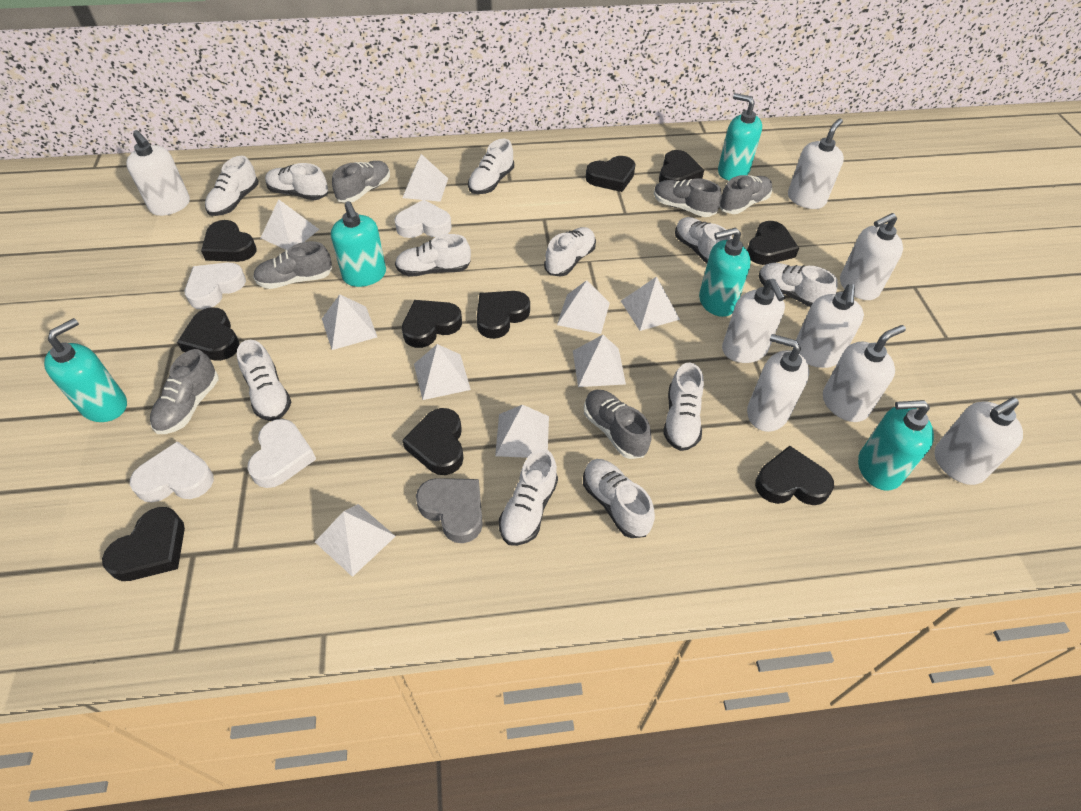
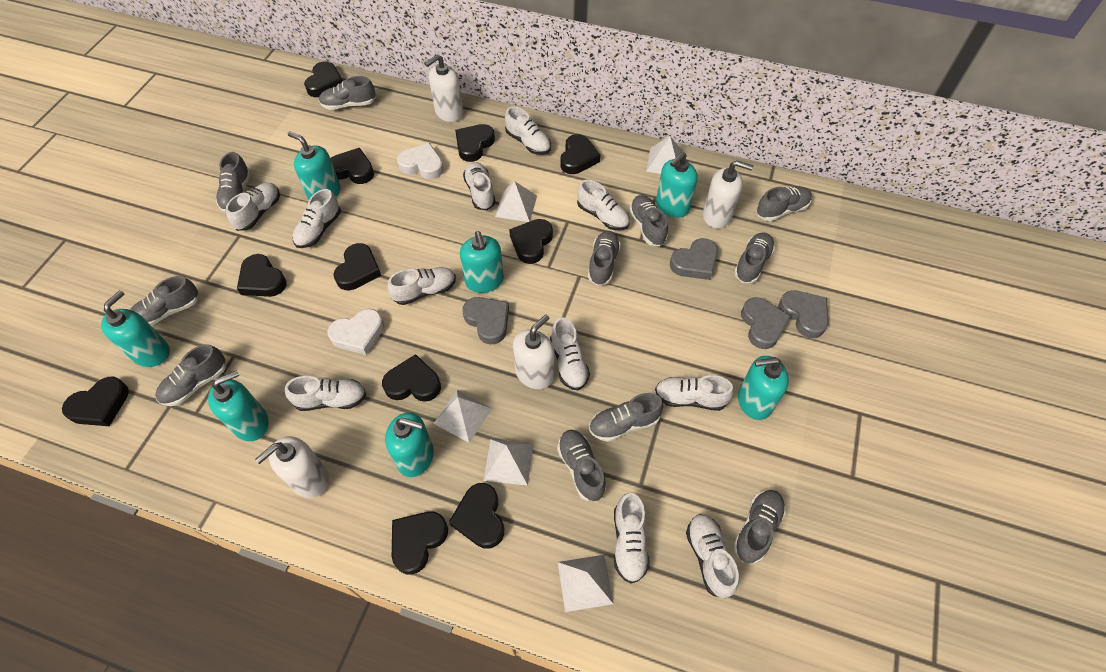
black heart: [102,507,185,581] [177,307,239,361] [201,220,256,262] [402,300,462,348] [402,408,464,475] [477,291,530,339] [586,156,635,192] [659,150,704,182] [747,221,799,265] [755,446,834,505] = 10 -> [62,377,129,426] [237,254,287,297] [304,61,343,97] [330,148,374,184] [333,243,382,290] [382,354,441,402] [392,512,448,575] [449,483,504,549] [455,124,495,162] [509,219,553,264] [560,134,600,174] = 11
grey heart: [416,478,483,543] = 1 -> [462,297,509,344] [670,238,718,280] [741,297,791,349] [778,290,828,338] = 4
grey shoe: [150,349,219,434] [253,241,332,289] [332,161,390,203] [584,390,651,459] [654,179,722,217] [719,175,772,214] = 6 -> [130,276,199,326] [155,344,226,406] [216,152,251,213] [319,76,376,110] [557,430,606,501] [588,231,621,286] [589,393,664,442] [629,195,668,246] [733,490,786,563] [734,232,775,283] [756,187,812,221] = 11
turquoise soap dispenser: [44,318,127,422] [331,201,386,287] [699,227,751,317] [718,93,762,180] [858,400,934,491] = 5 -> [101,290,170,367] [208,370,269,441] [288,132,340,200] [385,412,434,477] [460,231,504,293] [656,152,698,218] [738,356,789,420] = 7
white heart: [130,441,214,502] [185,263,246,310] [247,419,316,488] [394,200,452,238] = 4 -> [327,309,384,355] [397,143,444,179] = 2
white pyramid: [261,199,319,250] [315,504,396,577] [322,294,377,350] [403,154,448,202] [414,344,471,400] [495,405,549,458] [557,280,610,334] [573,335,626,387] [621,277,680,331] = 9 -> [433,390,492,443] [483,439,533,486] [495,181,537,222] [558,555,614,612] [646,136,683,174] = 5
white soap dispenser: [126,130,190,216] [722,279,785,363] [747,334,809,432] [788,118,844,209] [796,284,864,368] [823,325,906,422] [840,213,903,300] [935,397,1023,485] = 8 -> [255,436,329,498] [424,55,463,122] [513,315,554,389] [703,160,753,229] = 4

